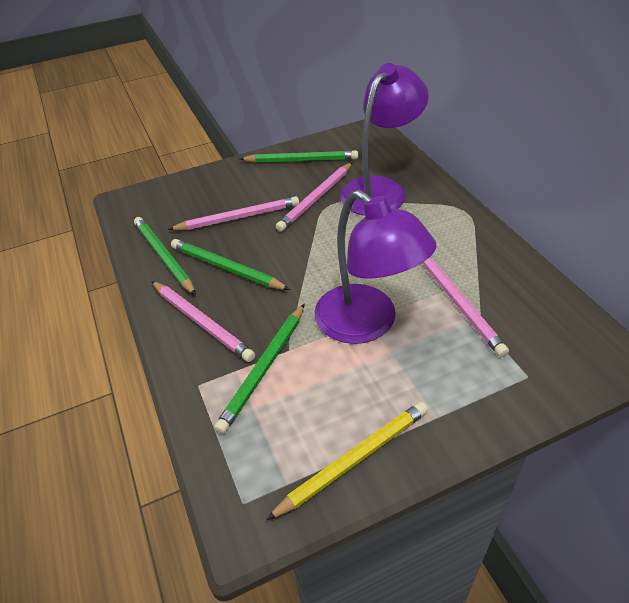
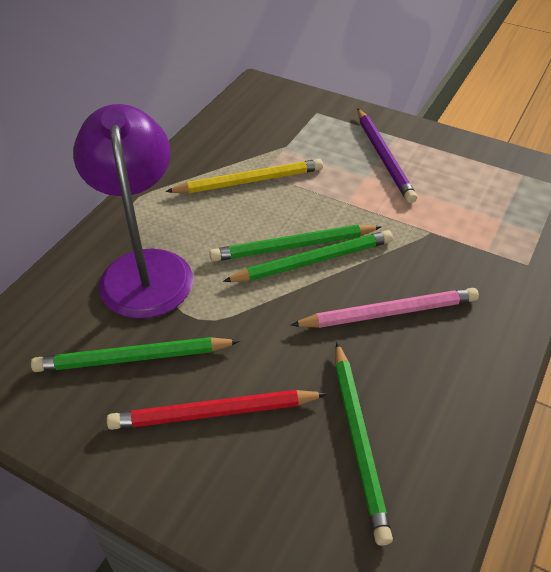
pink pencil: [151,281,255,362] [168,196,299,230] [276,162,353,232] [422,257,509,357] = 4 -> [291,288,479,328] = 1
purple lamp: [315,190,437,344] [340,63,429,215] = 2 -> [73,104,193,319] = 1
purple pencil: none = 0 -> [357,108,417,203] = 1
red pencil: none = 0 -> [107,390,327,430] = 1

